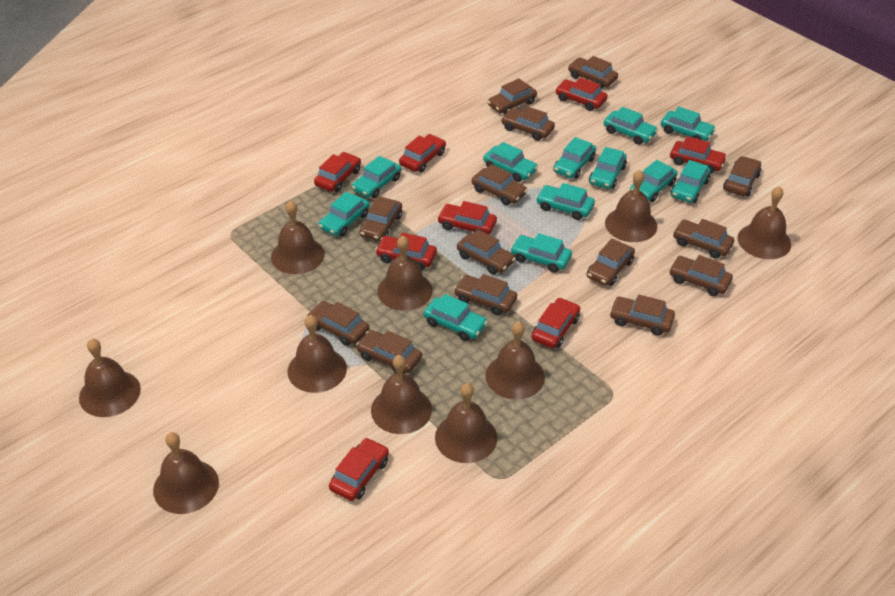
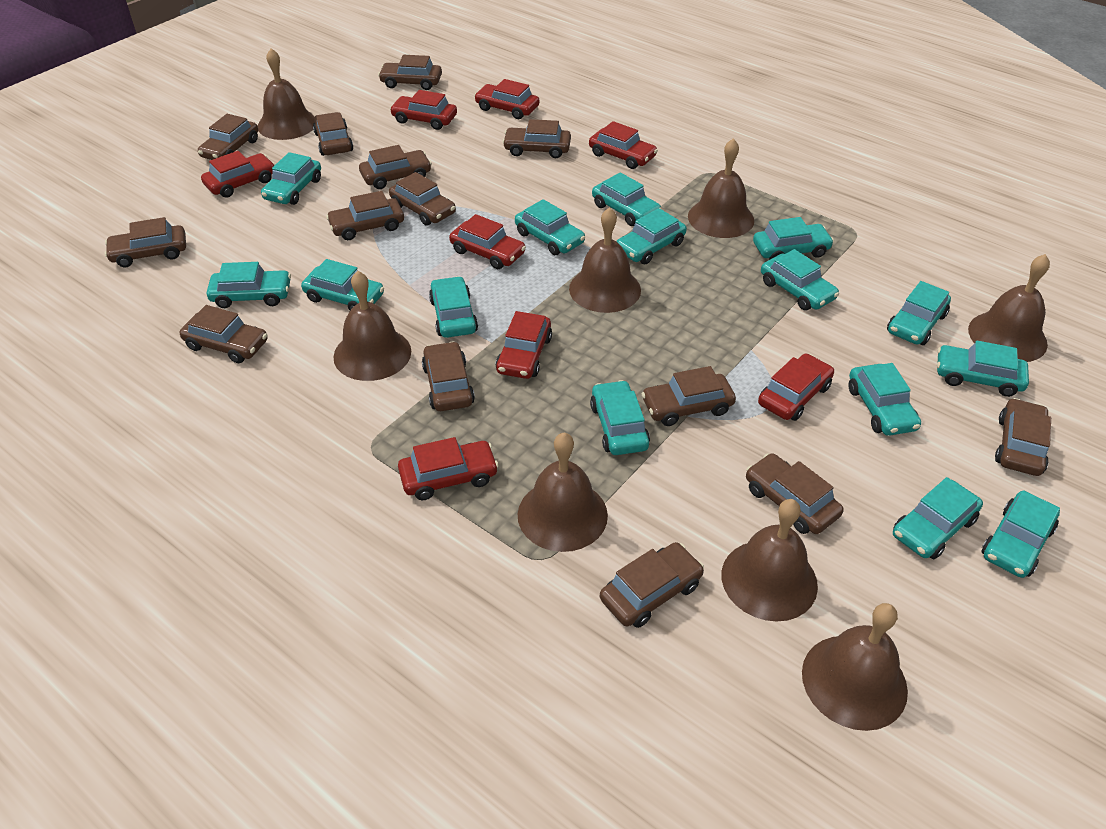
brown bell: [79,338,141,417] [153,432,219,514] [271,200,325,274] [287,315,347,393] [371,355,432,434] [377,236,432,311] [435,383,497,463] [485,321,545,400] [605,170,657,242] [738,186,791,259] = 10 -> [258,48,315,140] [333,271,411,381] [518,433,608,552] [569,207,641,313] [688,138,754,238] [722,499,818,622] [802,603,908,731] [968,254,1050,362] = 8
turquoise car: [319,192,370,236] [352,156,401,198] [424,294,488,341] [483,142,538,182] [510,233,572,273] [536,183,595,220] [553,137,596,179] [589,147,627,189] [604,107,658,145] [630,160,678,202] [661,107,716,141] [671,160,710,203] = 12 -> [207,262,291,308] [261,152,321,205] [301,259,384,310] [429,276,478,338] [515,199,585,255] [590,380,650,455] [592,172,661,226] [616,208,687,264] [753,217,834,260] [761,249,839,310] [848,363,921,436] [887,281,951,345] [893,477,983,559] [937,341,1029,397] [981,490,1060,578] = 15

